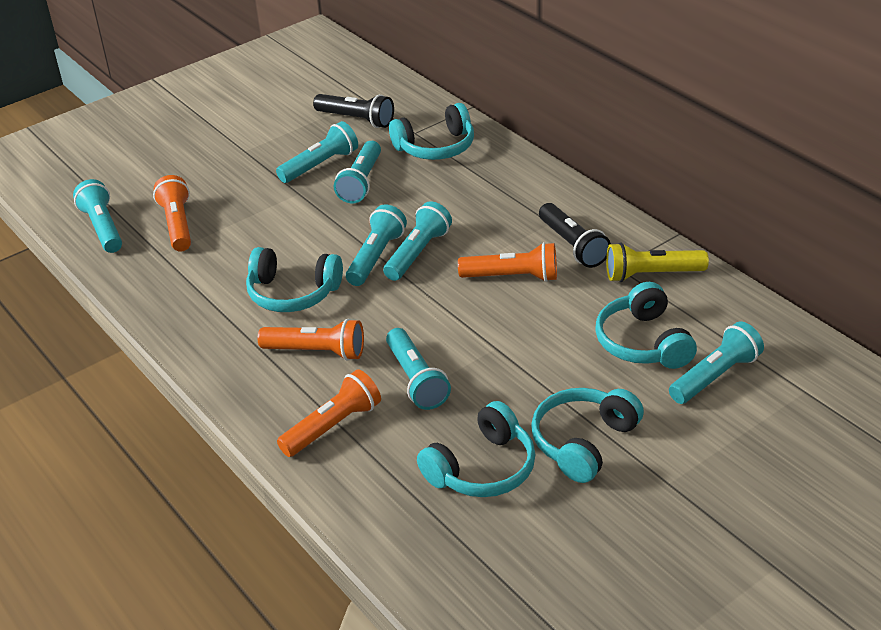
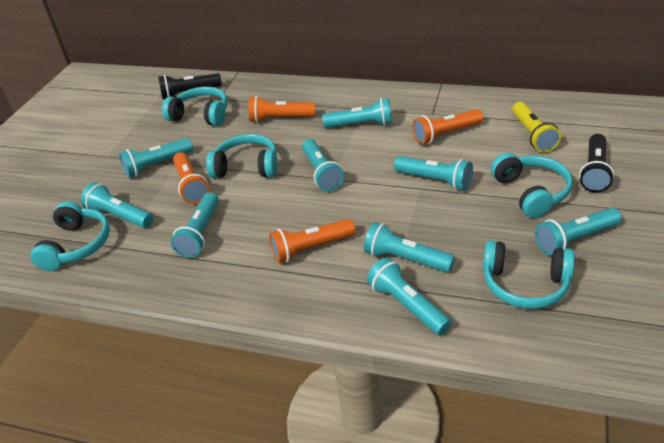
turquoise flashlight: [73,179,122,253] [276,121,358,183] [334,141,381,203] [346,204,407,286] [383,201,452,281] [386,328,451,410] [669,321,764,404] = 7 -> [81,183,153,228] [119,138,193,178] [171,192,219,258] [302,139,344,191] [322,98,392,128] [364,222,455,273] [367,257,451,335] [394,156,473,191] [535,208,622,255] = 9

